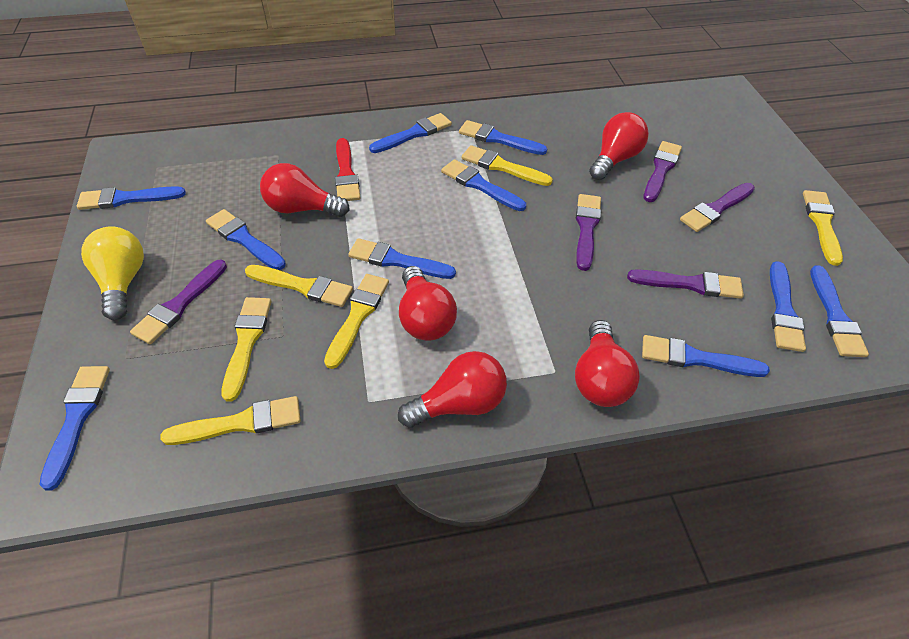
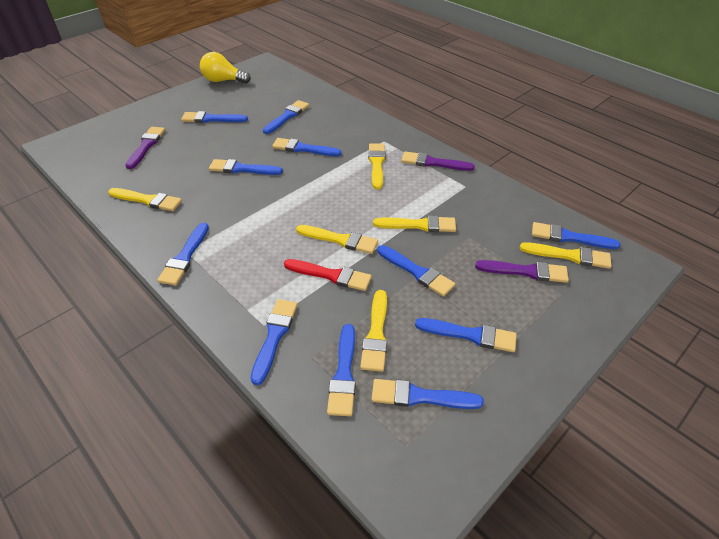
blue brush: [39,366,110,491] [77,186,186,210] [206,209,286,270] [348,238,456,279] [369,113,452,153] [441,159,526,211] [459,120,547,155] [642,335,770,377] [770,261,806,352] [810,265,869,357] = 10 -> [157,223,209,285] [181,111,248,123] [209,159,283,175] [251,299,298,385] [263,100,309,134] [272,138,342,156] [327,324,356,416] [372,379,484,409] [378,245,455,297] [415,318,517,352] [532,222,621,249] = 11
purple brush: [130,260,227,344] [576,194,601,271] [627,269,744,299] [644,141,682,202] [680,183,755,232] = 5 -> [125,127,165,169] [401,151,475,171] [475,260,569,283] = 3
red light bulb: [260,163,350,217] [398,351,507,428] [399,266,457,341] [575,320,640,407] [589,112,649,180] = 5 -> none = 0

